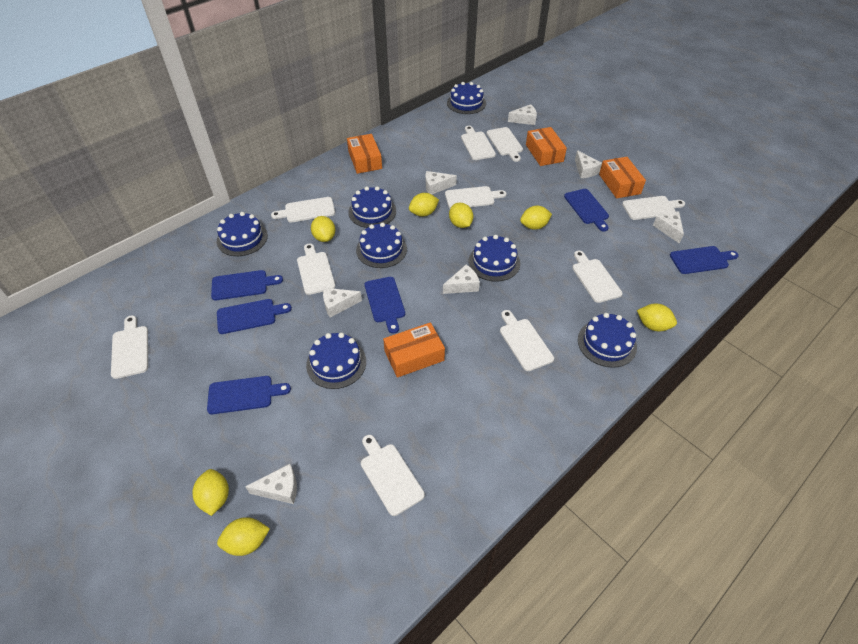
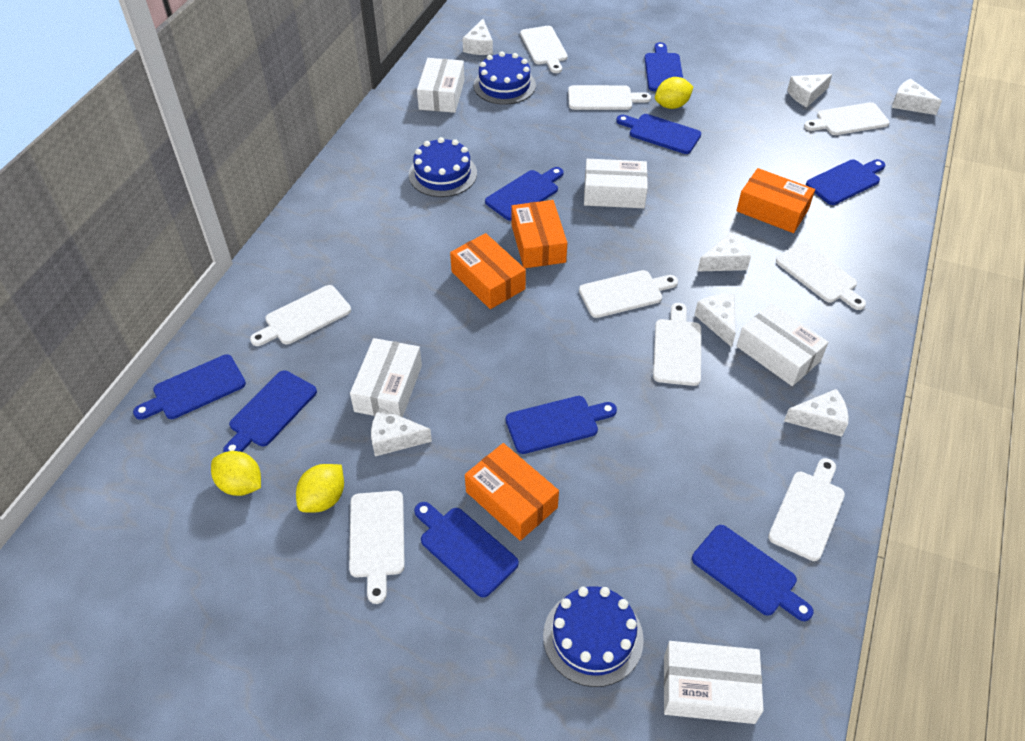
blue cake: [217,212,268,256] [306,332,366,389] [348,186,396,228] [356,222,407,268] [447,82,486,114] [469,235,520,282] [578,313,637,368] = 7 -> [409,137,477,197] [474,52,536,105] [543,586,644,687] = 3
blue cutting board: [207,376,291,414] [211,270,283,300] [217,299,292,334] [364,277,405,334] [564,189,609,231] [670,246,738,274] = 6 -> [133,355,246,420] [223,370,317,452] [414,502,519,598] [485,167,564,221] [506,396,617,454] [616,114,701,154] [645,42,683,91] [692,525,814,621] [806,159,885,205] = 9
white box: none = 0 -> [350,338,422,417] [417,58,465,113] [584,159,648,208] [664,641,764,724] [737,303,829,386] = 5
white cutting board: [111,315,148,379] [271,197,335,223] [297,244,335,295] [361,435,425,516] [445,186,506,208] [461,126,496,160] [487,127,523,162] [500,310,554,371] [572,251,623,303] [622,196,685,220] = 10 -> [250,285,351,346] [349,491,405,604] [520,26,568,73] [568,85,651,110] [579,270,678,318] [653,303,701,386] [768,458,845,561] [776,242,866,310] [804,102,890,135] = 9
yellow lemon: [192,469,229,516] [217,517,270,556] [311,216,335,242] [409,193,439,217] [449,203,473,228] [520,206,552,230] [637,304,677,331] = 7 -> [211,451,261,496] [296,464,344,513] [655,77,693,109] = 3

